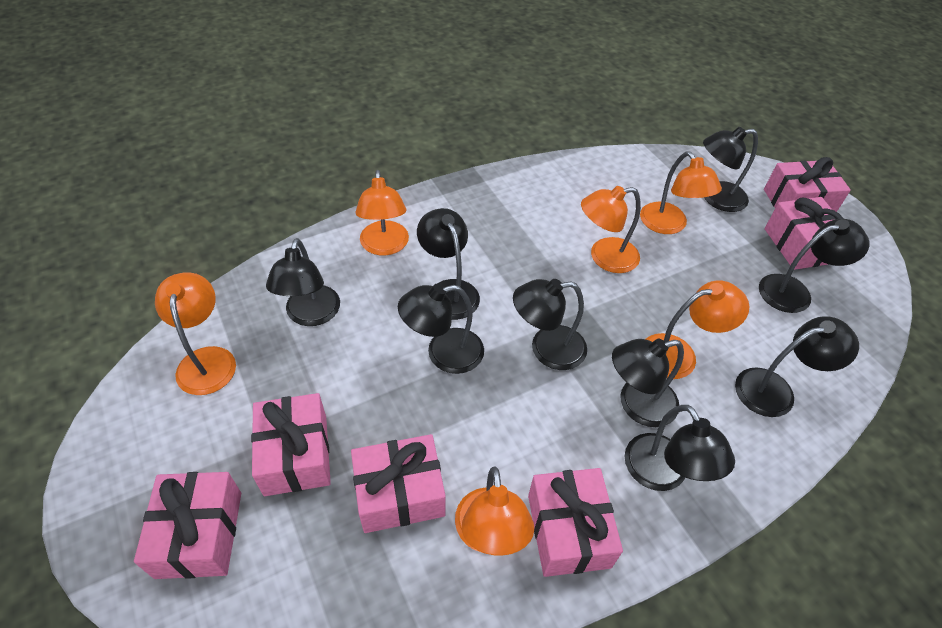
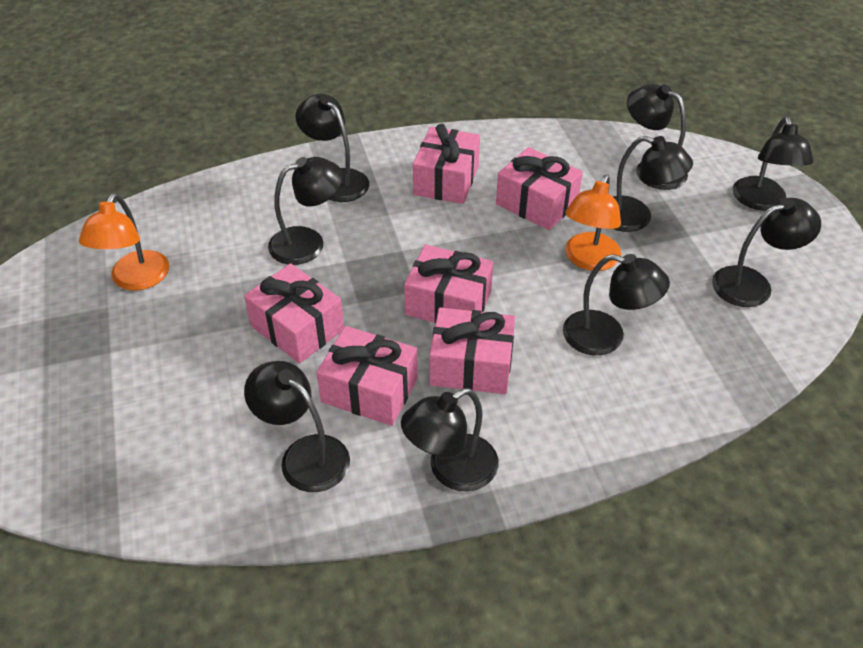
orange lamp: [155,272,236,395] [356,170,409,256] [455,466,534,556] [581,186,641,273] [640,151,722,234] [646,280,749,379] = 6 -> [79,193,169,290] [565,174,621,271] = 2

